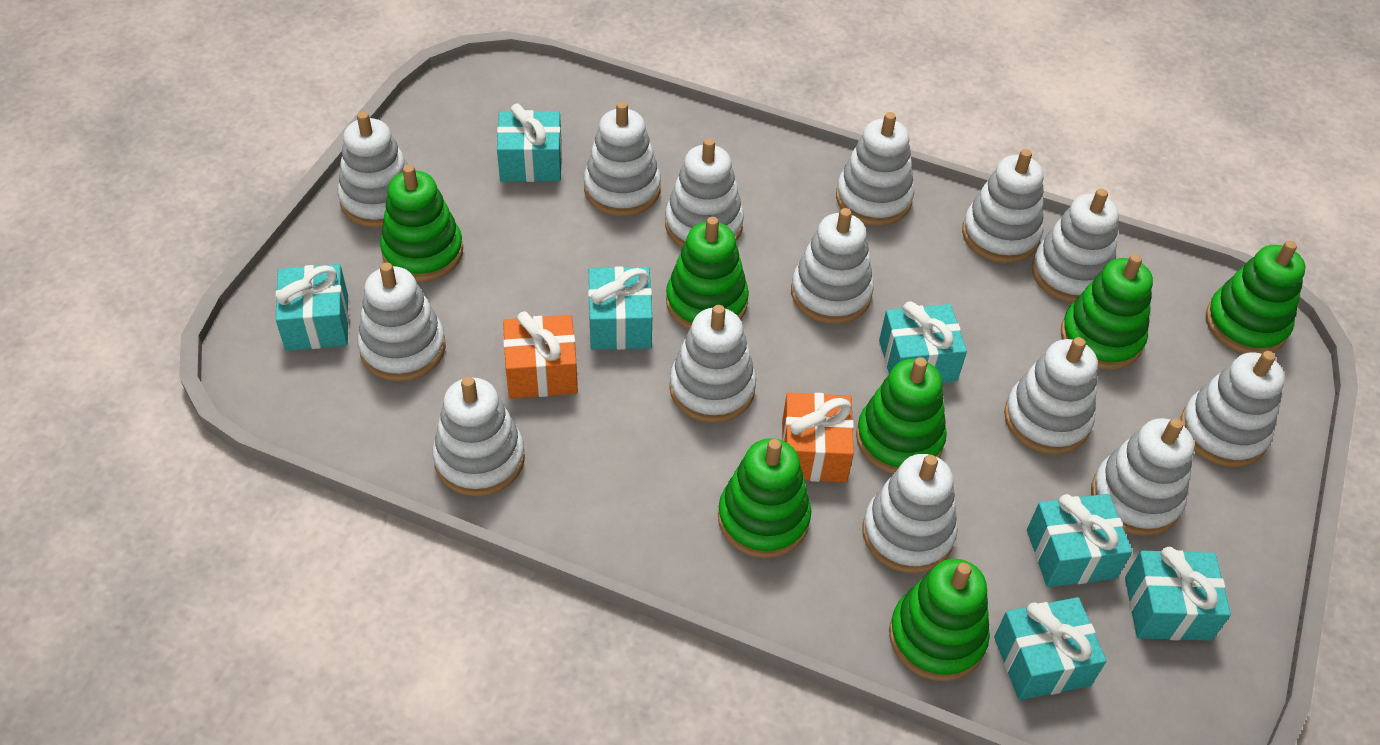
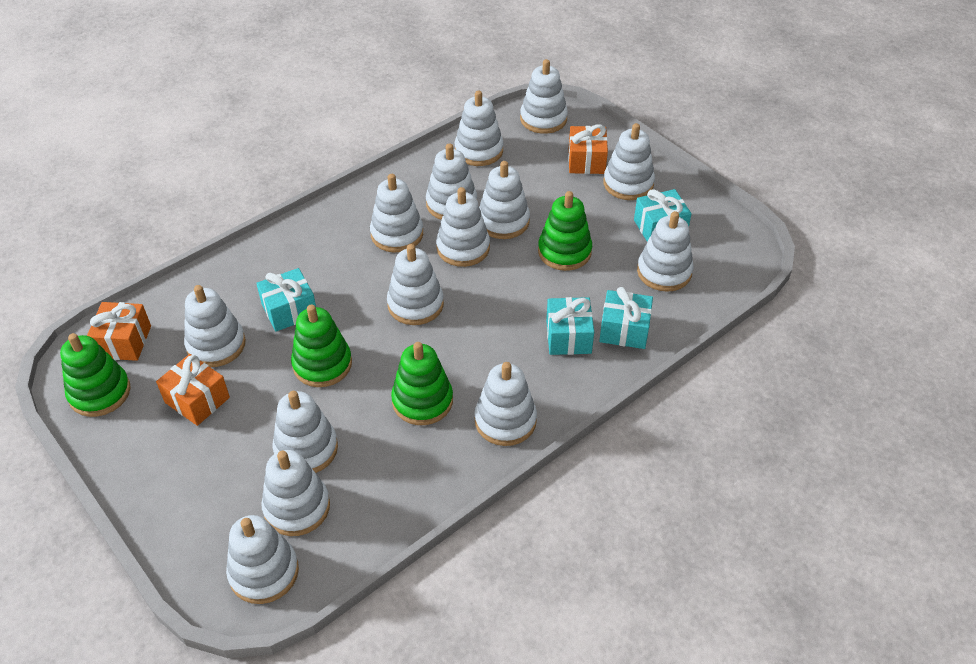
green stacking toy: [380,165,463,282] [666,217,749,329] [718,438,811,558] [856,357,947,474] [889,559,990,681] [1061,254,1153,370] [1206,241,1305,354] = 7 -> [60,333,131,417] [291,305,352,387] [391,342,453,425] [538,191,592,271] = 4
orange gift: [503,311,578,399] [782,392,854,482] = 2 -> [87,302,151,361] [156,354,230,426] [568,124,608,174] = 3
turquoise gift: [275,264,349,351] [497,104,562,182] [588,266,652,350] [879,301,967,383] [994,597,1107,700] [1027,494,1132,587] [1125,547,1231,641] = 7 -> [256,268,316,332] [546,297,594,355] [599,287,653,349] [634,189,692,242] = 4

